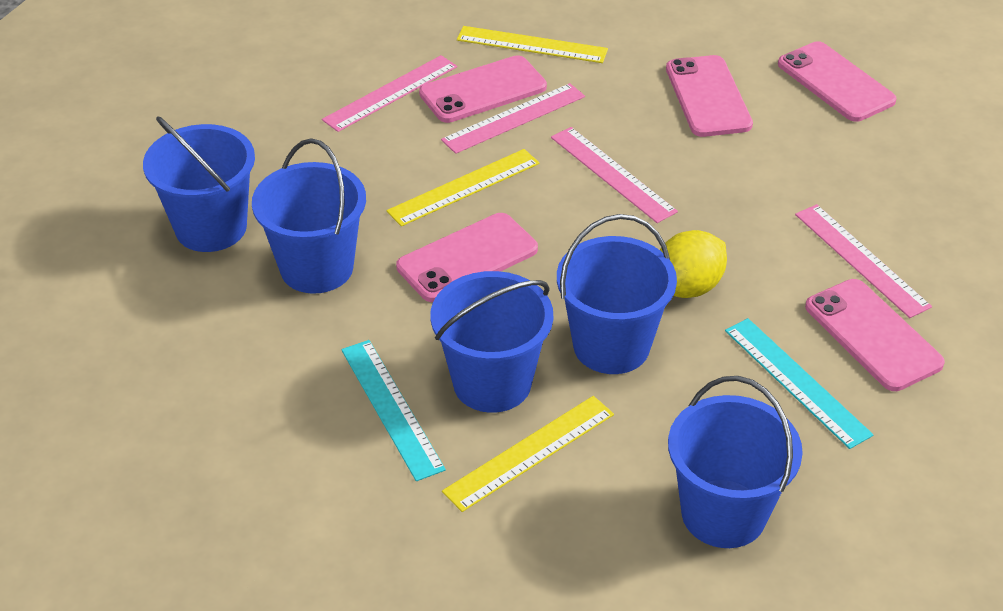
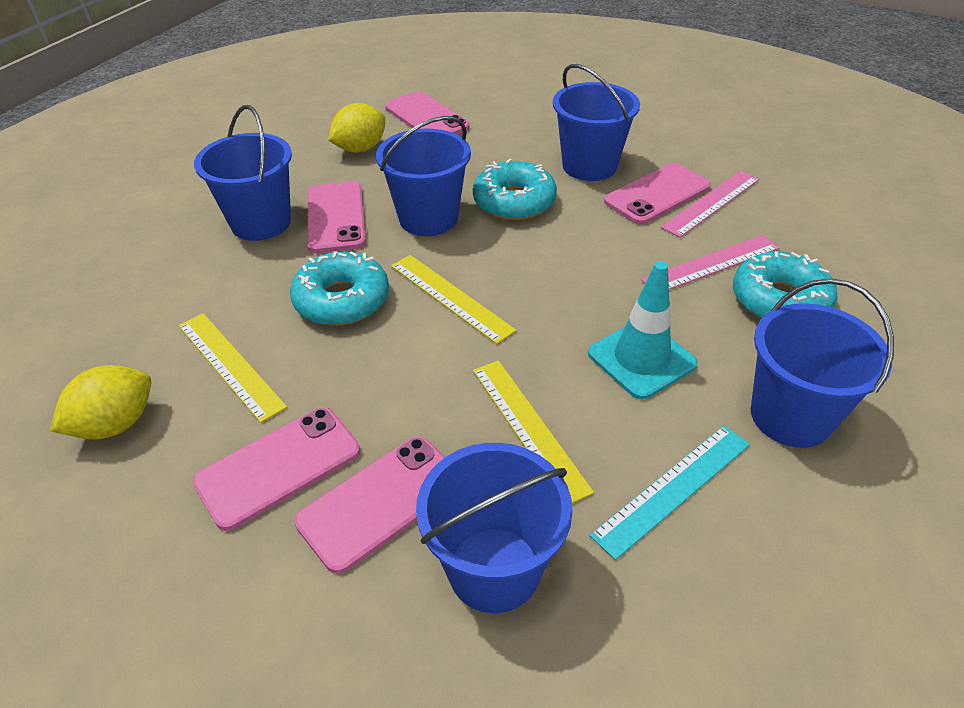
pink ruler: [322,55,457,132] [441,83,585,154] [551,127,678,223] [795,204,932,318] = 4 -> [641,235,780,290] [661,171,759,238] = 2
turquoise donut: none = 0 -> [290,251,389,326] [473,158,557,220] [733,251,838,319] = 3
turquoise ruler: [341,340,446,481] [725,318,873,449] = 2 -> [590,425,750,560] = 1
turquoise traffic cone: none = 0 -> [588,261,698,399] = 1
yellow lemon: [660,230,727,298] = 1 -> [50,365,151,439] [328,103,386,152] = 2

